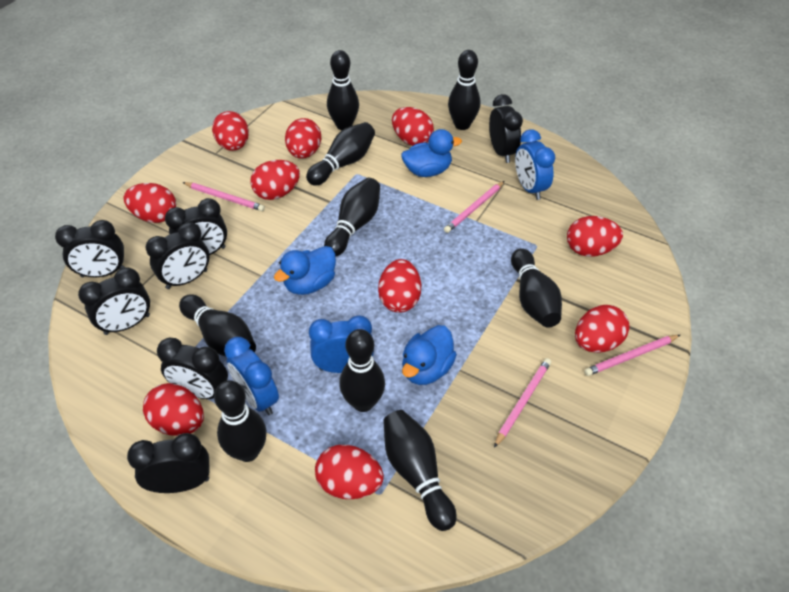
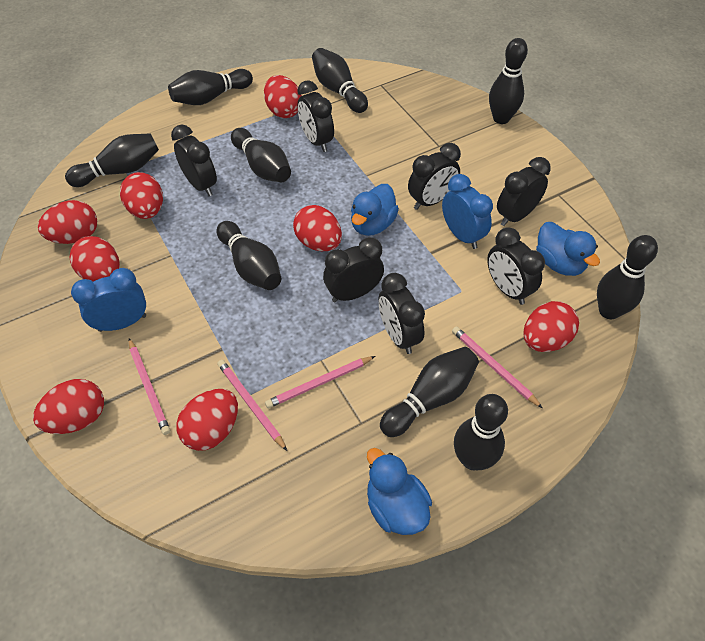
blue clock: [224,337,279,415] [309,316,374,373] [515,129,555,200] = 3 -> [71,268,146,332] [442,174,493,249] = 2
red egg: [124,183,176,223] [143,383,204,436] [212,111,249,151] [250,160,300,200] [285,118,321,159] [315,445,384,499] [378,259,421,313] [392,107,434,146] [567,216,623,257] [575,305,630,353] = 10 -> [33,379,104,434] [38,200,97,244] [69,236,120,282] [120,172,163,219] [176,389,238,451] [264,75,302,118] [293,205,342,251] [523,301,579,352] = 8

